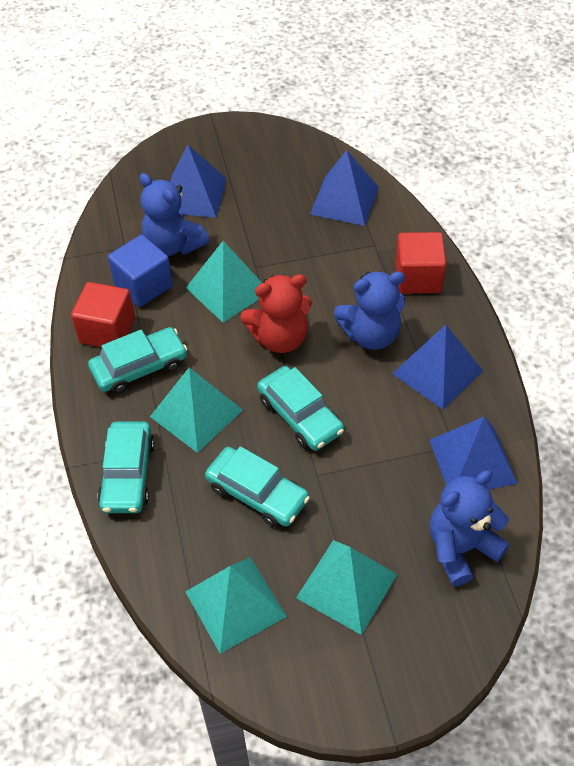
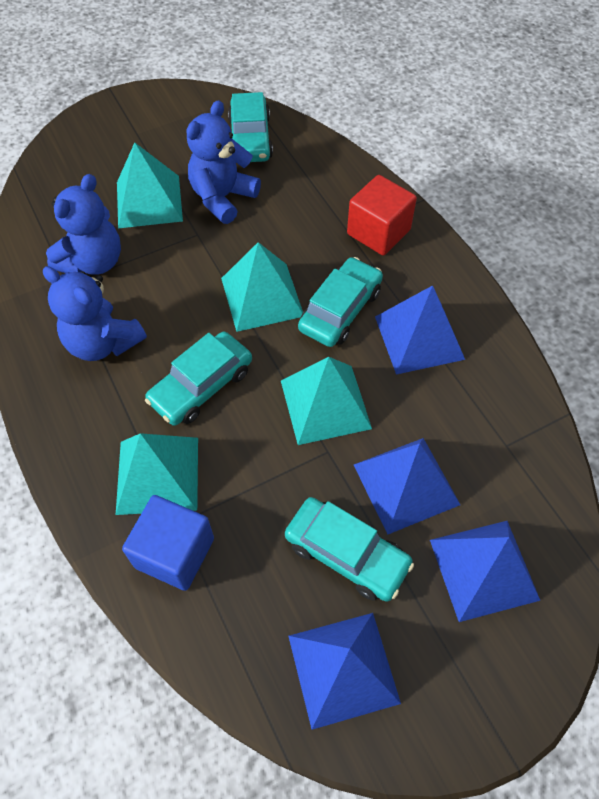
red cube: [71,282,135,347] [395,232,446,294] = 2 -> [347,175,417,255] = 1
red teddy bear: [240,274,312,353] = 1 -> none = 0

